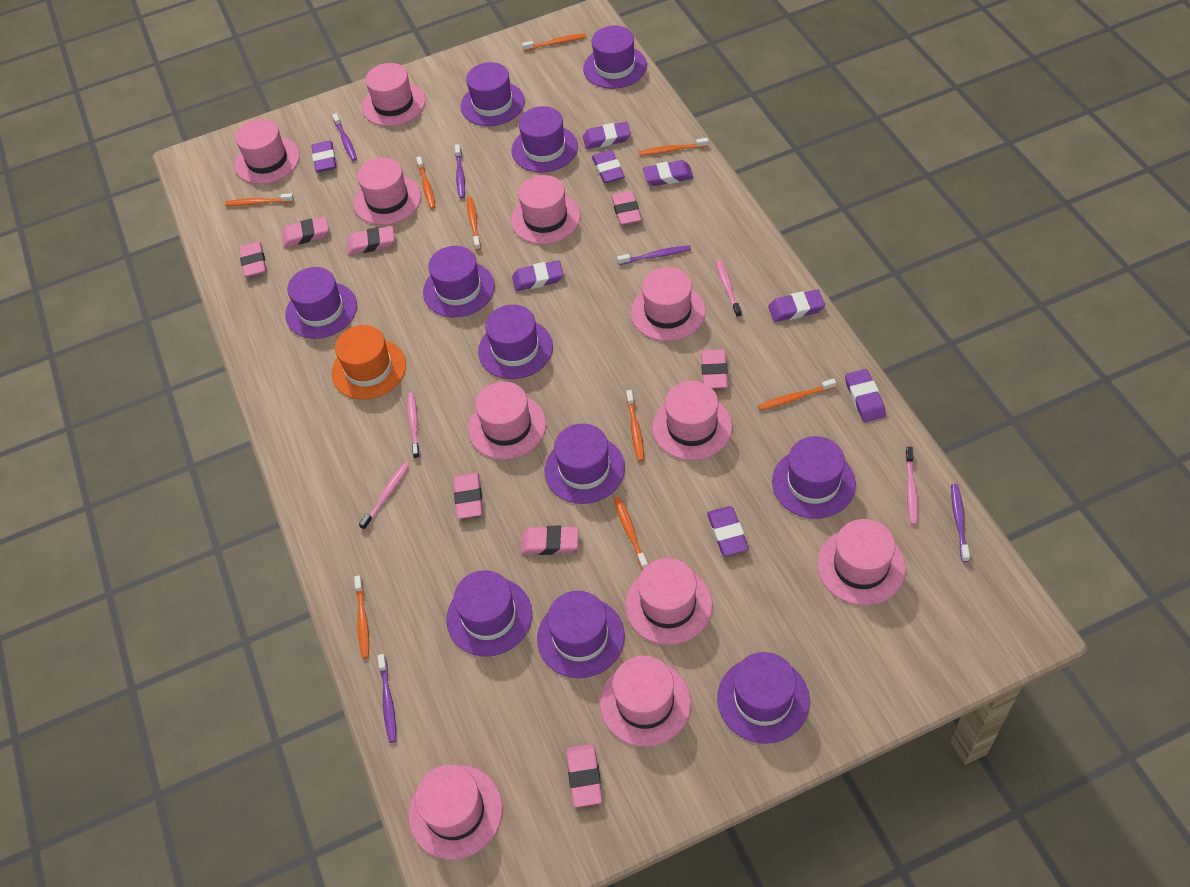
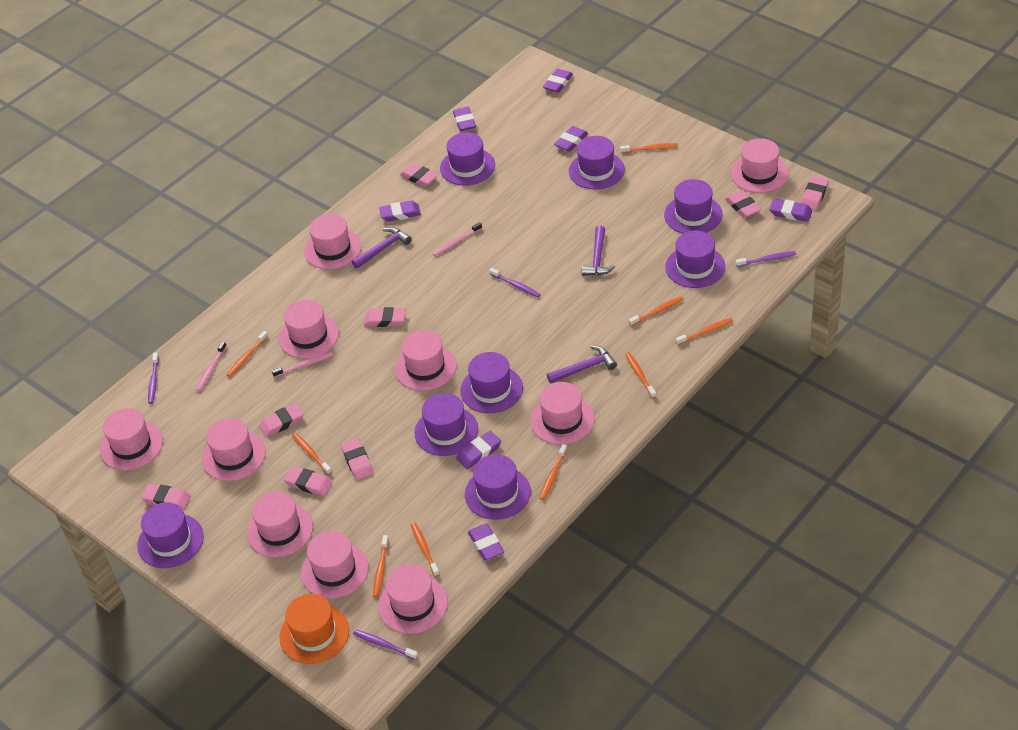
pink hat: [235,119,300,184] [354,158,421,225] [362,63,425,126] [408,765,502,860] [468,381,546,460] [511,175,580,244] [600,656,691,747] [625,558,713,645] [631,267,706,341] [652,381,732,460] [817,519,906,605] = 11 -> [100,408,163,470] [202,418,266,481] [247,491,313,557] [279,300,339,359] [301,531,369,599] [304,214,362,269] [378,564,448,634] [395,330,456,391] [531,382,595,445] [731,138,788,193] = 10
pink toothbrush: [359,462,409,530] [407,392,420,459] [715,259,742,318] [905,447,918,525] = 4 -> [196,341,227,391] [272,352,333,378] [432,222,482,256] = 3
purple eraser: [312,140,336,172] [512,260,563,291] [583,122,631,149] [592,150,625,183] [643,160,693,186] [707,506,748,556] [768,290,825,322] [845,369,886,422] = 8 -> [379,201,421,222] [453,107,476,131] [456,431,501,469] [468,524,504,560] [543,69,573,93] [554,126,588,152] [769,199,812,222] = 7
purple hammer: none = 0 -> [352,227,412,269] [547,345,617,383] [582,226,615,276] = 3
purple hat: [285,267,357,339] [423,246,495,317] [446,570,532,656] [461,62,525,126] [478,305,553,379] [512,106,578,173] [537,591,625,678] [545,423,625,504] [583,26,647,89] [717,652,810,744] [772,436,856,519] = 11 -> [138,502,204,568] [414,393,478,456] [440,133,495,186] [460,352,523,413] [465,454,531,520] [569,136,625,189] [664,179,723,234] [665,230,725,288] = 8
purple toothbrush: [332,113,357,161] [378,654,396,743] [455,144,465,199] [617,245,691,265] [951,484,970,562] = 5 -> [148,352,159,404] [353,630,418,660] [489,268,541,298] [736,251,796,267] = 4

